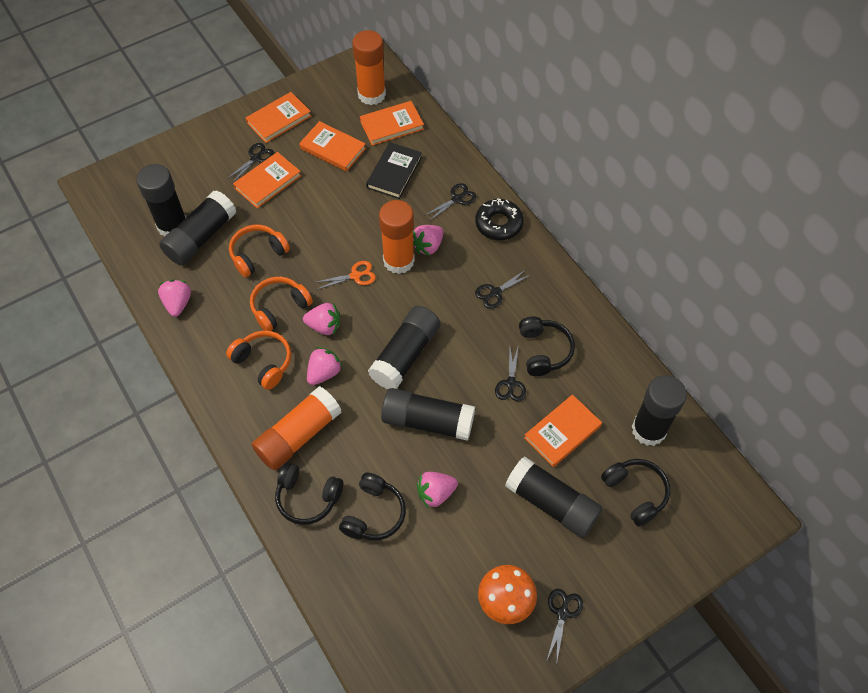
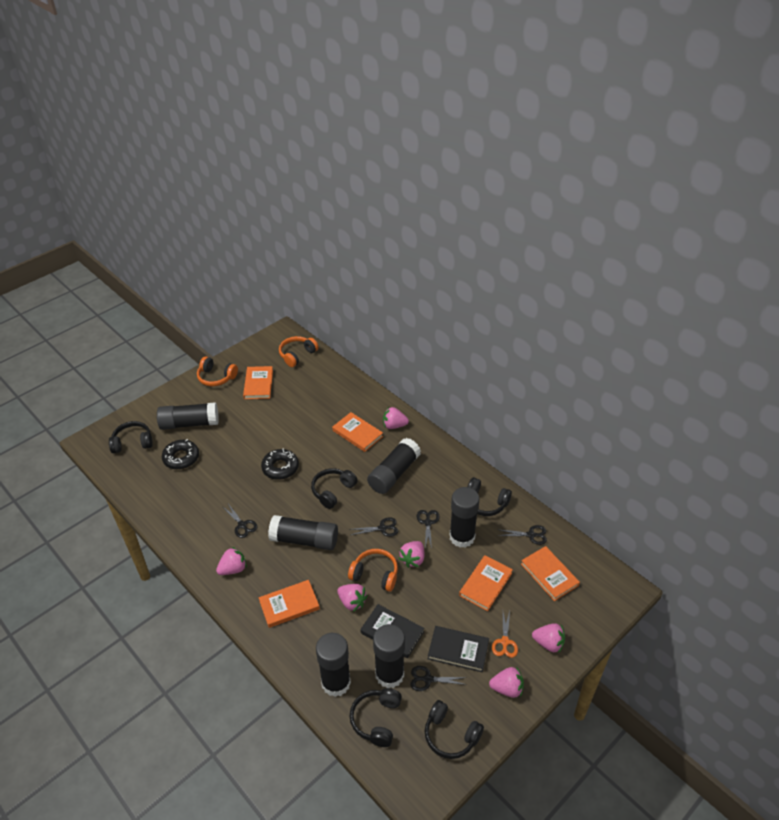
black book: [366,142,422,199] = 1 -> [360,604,424,658] [428,626,489,672] = 2
black donut: [475,198,524,240] = 1 -> [162,439,199,470] [261,448,299,480] = 2
black headphones: [275,462,344,525] [339,473,406,541] [519,316,575,376] [601,459,670,527] = 4 -> [109,421,153,454] [311,468,358,509] [350,688,402,747] [425,700,484,759] [468,477,512,516] = 5
orange glue stick: [252,386,341,470] [352,30,386,105] [379,200,415,274] = 3 -> none = 0
orange mushroom: [478,565,537,624] = 1 -> none = 0
pink strawberry: [158,279,191,317] [303,303,340,335] [307,347,343,385] [413,225,444,256] [417,472,458,508] = 5 -> [216,547,247,575] [337,584,368,612] [383,407,409,429] [399,541,424,568] [489,666,524,698] [532,623,565,653] = 6

